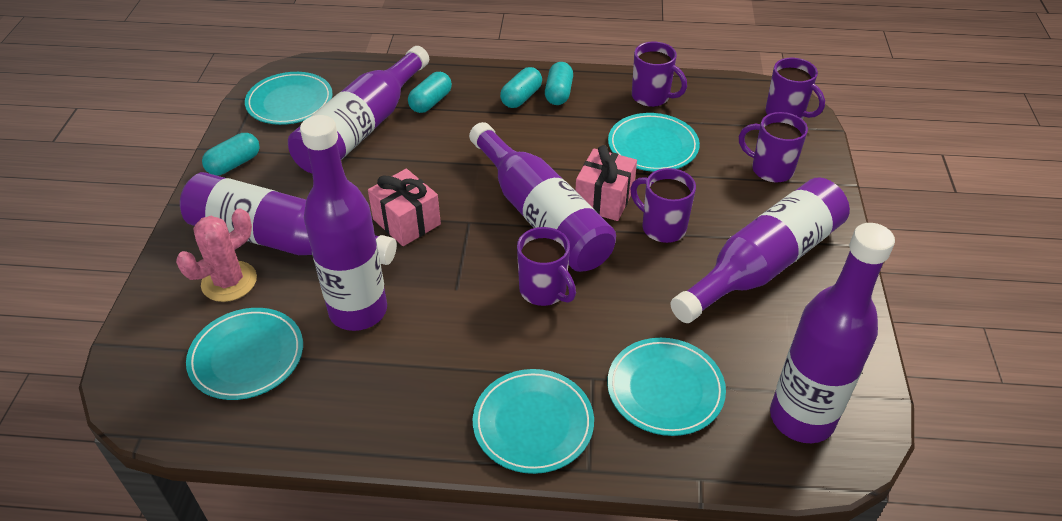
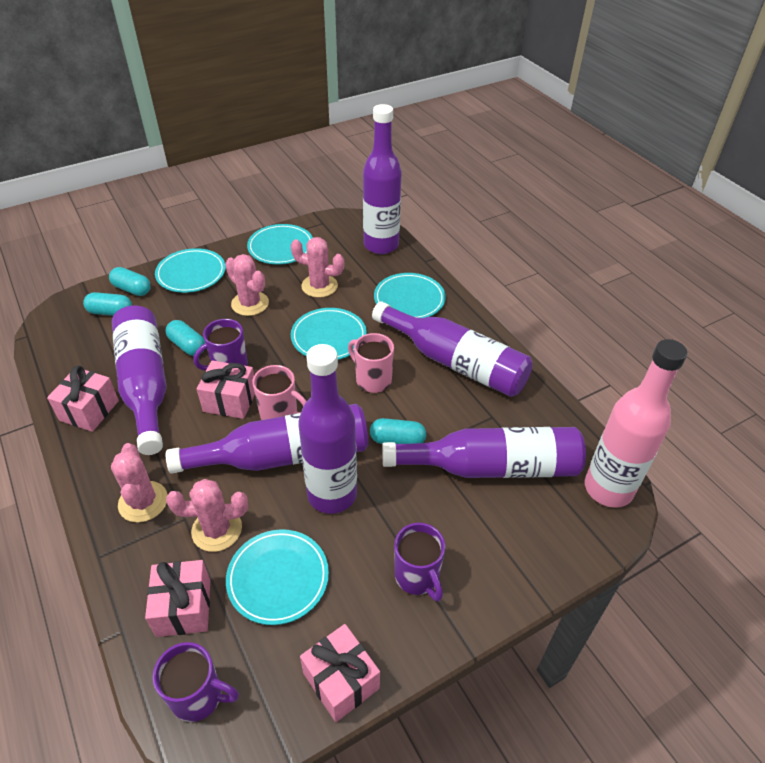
pink bottle: none = 0 -> [585,339,688,508] = 1
pink cactus: [176,208,257,302] = 1 -> [111,443,168,523] [166,479,248,552] [225,254,269,316] [290,237,344,298] = 4
pink gift: [368,169,441,246] [575,145,637,221] = 2 -> [47,366,119,432] [145,560,210,637] [197,360,255,419] [300,624,380,722] = 4
pink mug: none = 0 -> [252,365,307,420] [348,333,394,393] = 2
purple mug: [517,227,576,306] [630,168,696,243] [632,42,687,107] [739,112,808,183] [765,58,825,119] = 5 -> [153,642,239,722] [194,319,248,370] [394,523,445,602] = 3

